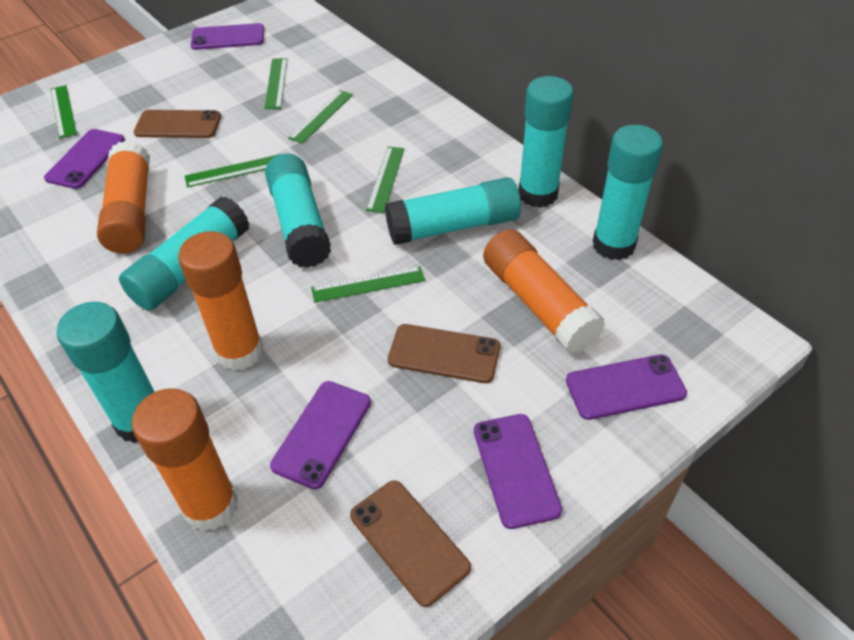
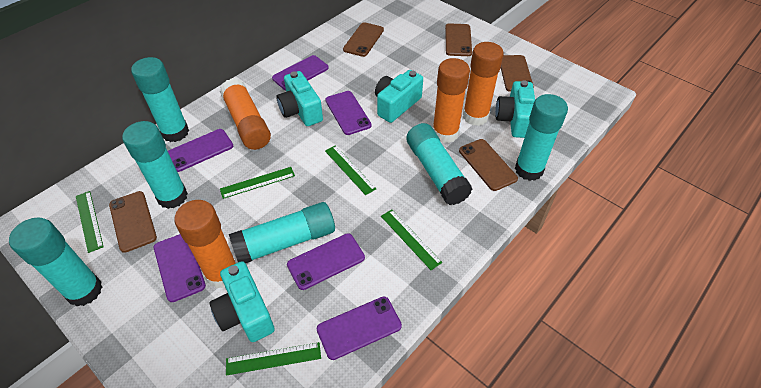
brown phone: [134,110,221,138] [350,480,471,607] [388,324,500,383] = 3 -> [109,191,157,253] [343,22,384,57] [445,23,472,56] [459,139,518,191] [501,55,534,92] = 5
green ruler: [50,85,77,138] [185,154,280,187] [265,58,287,109] [288,90,353,144] [311,266,425,303] [366,147,405,213] = 6 -> [76,191,104,253] [220,167,295,199] [226,342,321,375] [325,145,376,195] [381,209,442,270] = 5
purple phone: [44,129,125,189] [191,23,264,50] [270,381,371,490] [474,414,562,529] [566,354,687,420] = 5 -> [154,234,206,302] [168,129,233,172] [272,55,329,91] [287,233,365,290] [316,297,402,360] [325,91,372,135] = 6
turquoise camera: none = 0 -> [210,261,275,342] [276,71,323,126] [375,70,423,123] [495,80,535,138] = 4

